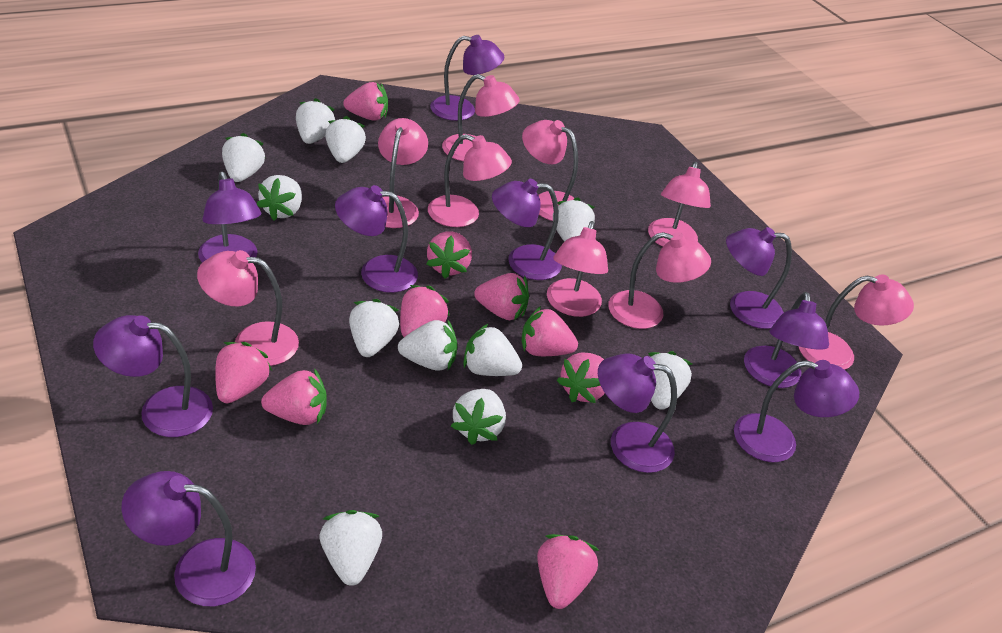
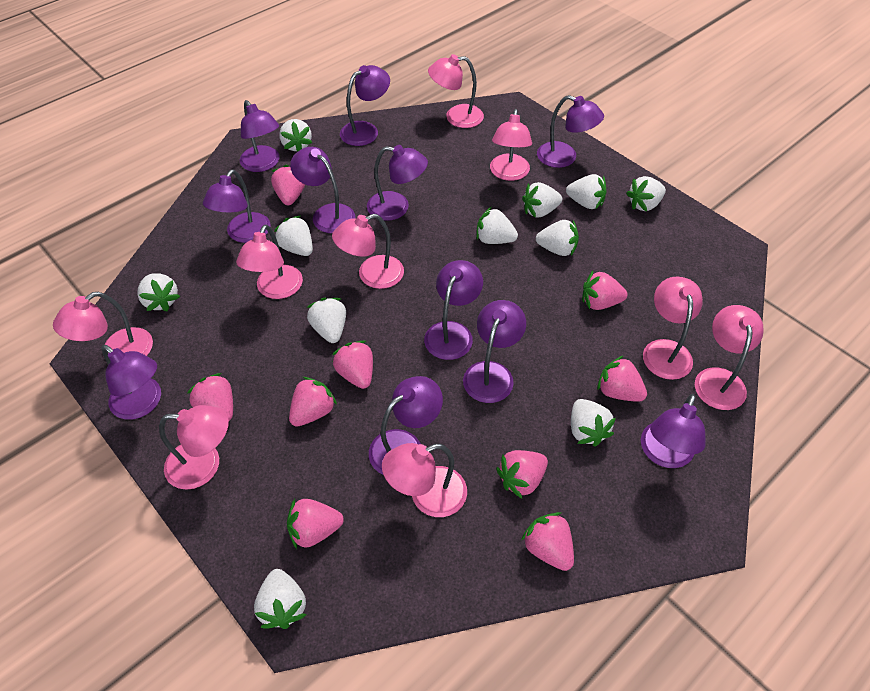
purple lamp: [93,315,213,437] [121,471,256,607] [198,172,261,262] [335,185,418,293] [430,35,504,121] [492,179,562,280] [598,353,677,473] [726,227,792,329] [734,360,859,462] [744,292,829,388] = 10 -> [102,345,161,420] [203,169,271,243] [240,100,280,172] [290,147,355,233] [340,65,390,146] [367,145,428,221] [369,376,443,475] [424,260,483,360] [463,300,526,403] [537,95,604,168] [641,394,706,468] = 11

